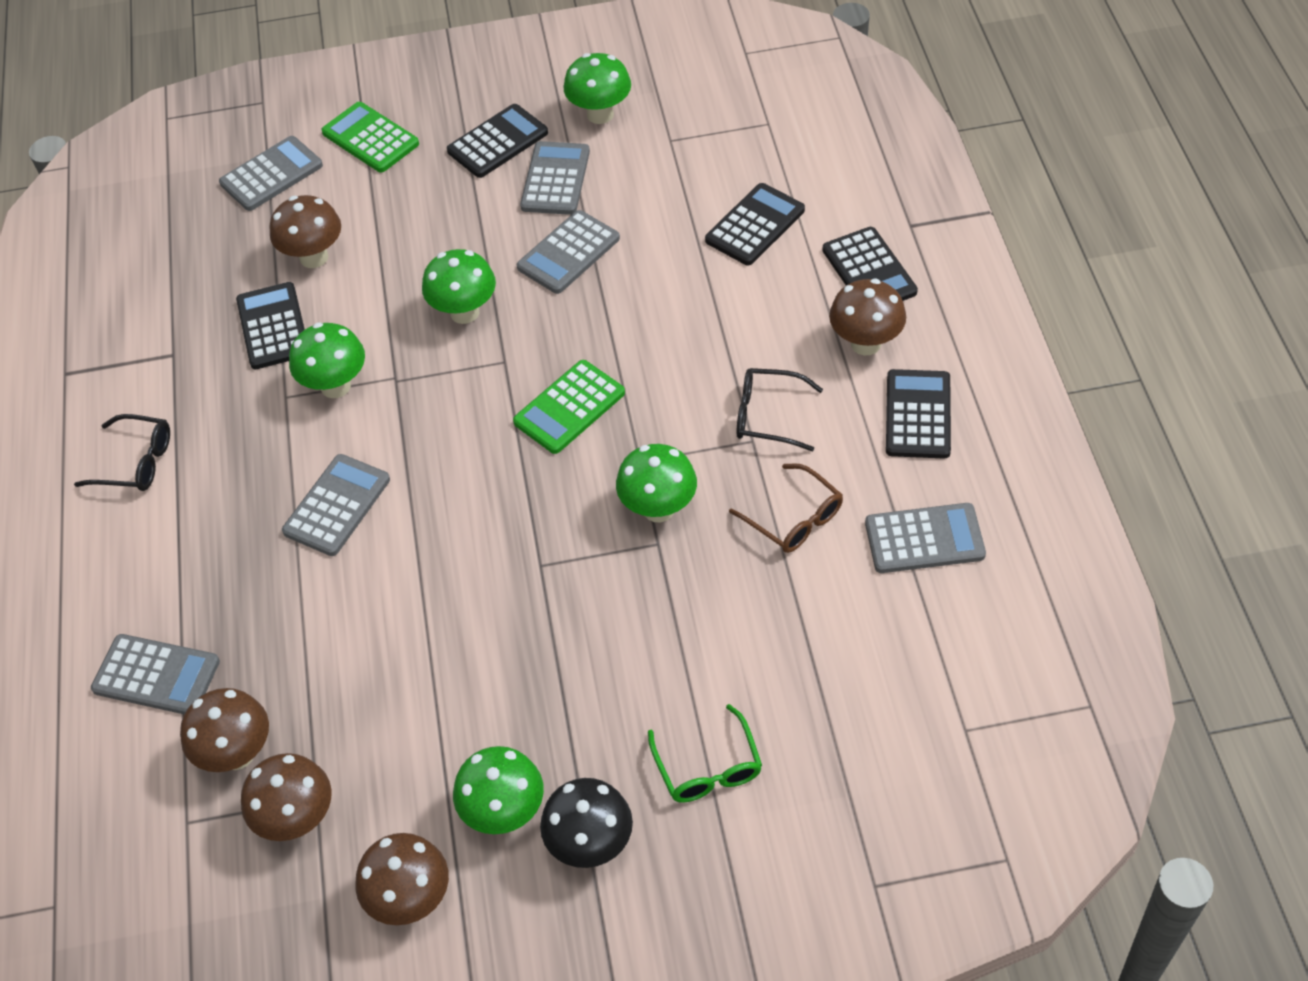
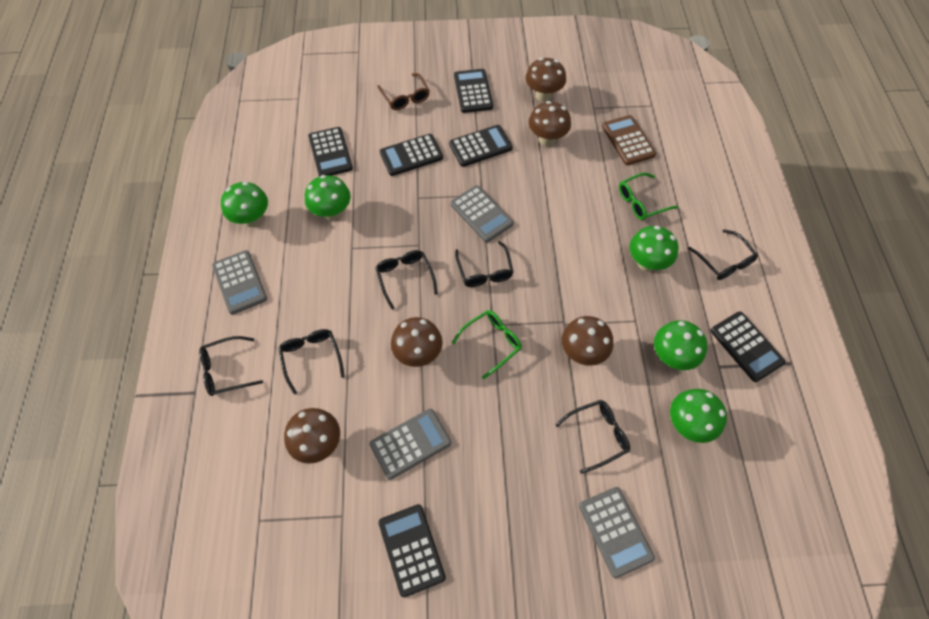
black calculator: [236,282,305,369] [447,104,548,178] [705,183,805,265] [823,227,918,301] [886,369,951,458] = 5 -> [308,127,353,177] [378,504,446,598] [380,134,443,176] [449,125,513,167] [454,69,493,113] [711,311,786,382] = 6
black glasses: [74,414,170,491] [737,368,823,451] = 2 -> [199,336,263,396] [278,329,345,395] [375,250,438,310] [455,241,514,287] [555,400,630,474] [688,229,758,280] = 6
black mushroom: [540,778,633,868] = 1 -> none = 0
brown calculator: none = 0 -> [602,115,656,165] = 1
green calculator: [321,102,419,173] [513,360,625,454] = 2 -> none = 0
green glasses: [648,704,762,803] = 1 -> [452,310,522,379] [619,173,678,220] = 2
grey calculator: [91,634,220,714] [219,136,323,211] [282,454,390,556] [517,210,620,294] [520,141,590,215] [865,503,986,573] = 6 -> [212,250,267,315] [370,409,451,480] [450,185,514,242] [579,487,655,578] = 4

